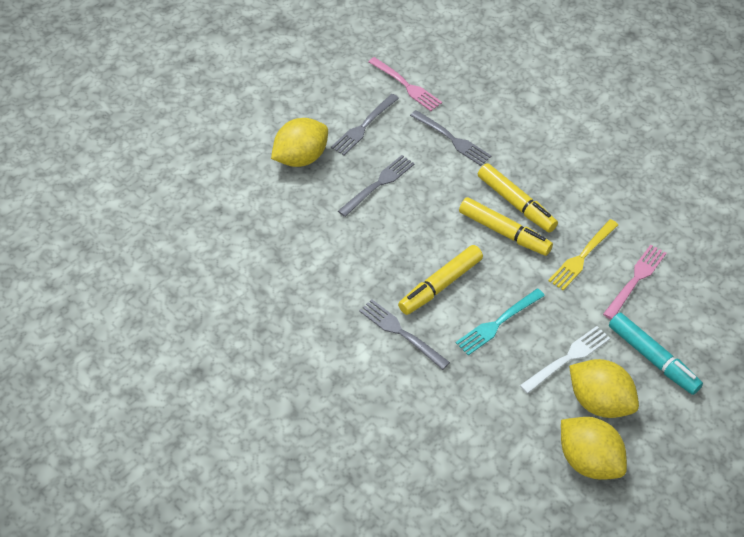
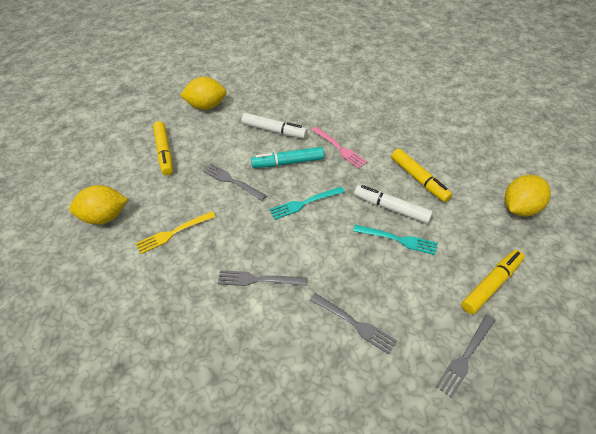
pink fork: [369,57,442,111] [603,245,666,319] = 2 -> [312,127,367,169] = 1
turquoise fork: [456,288,545,355] = 1 -> [269,187,345,220] [353,225,438,255] = 2
white fork: [520,326,610,394] = 1 -> none = 0
white marker: none = 0 -> [242,113,307,139] [354,185,433,224] = 2

